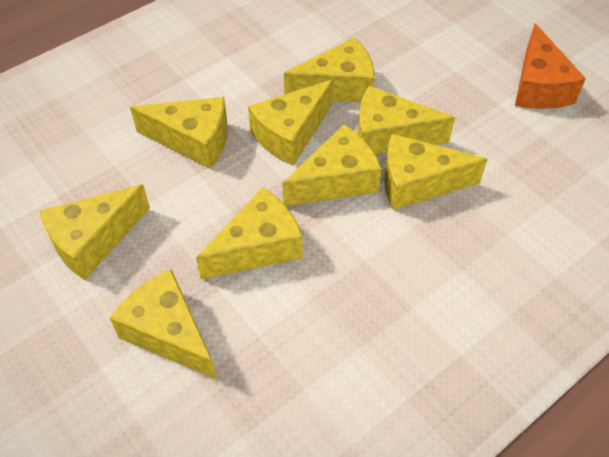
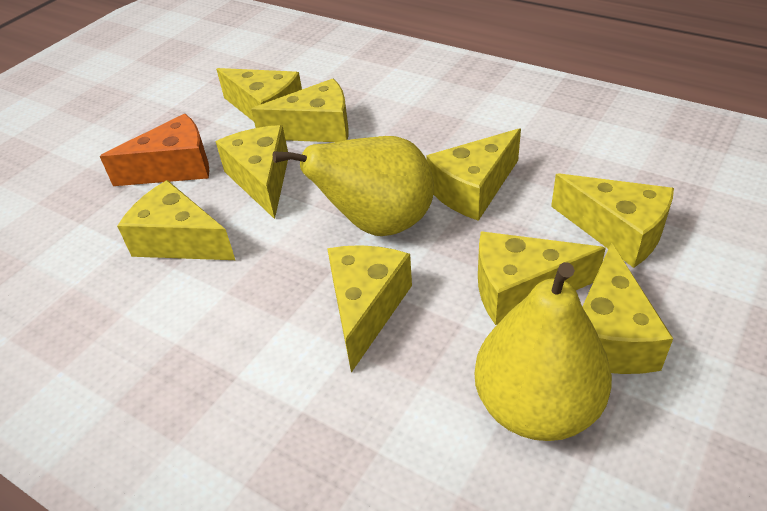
yellow pear: none = 0 -> [273,136,434,236] [474,262,612,441] = 2

